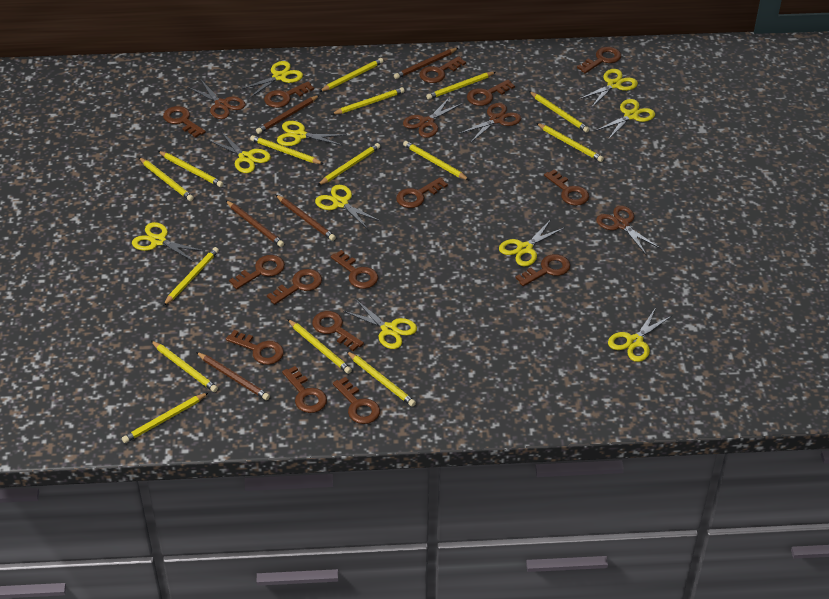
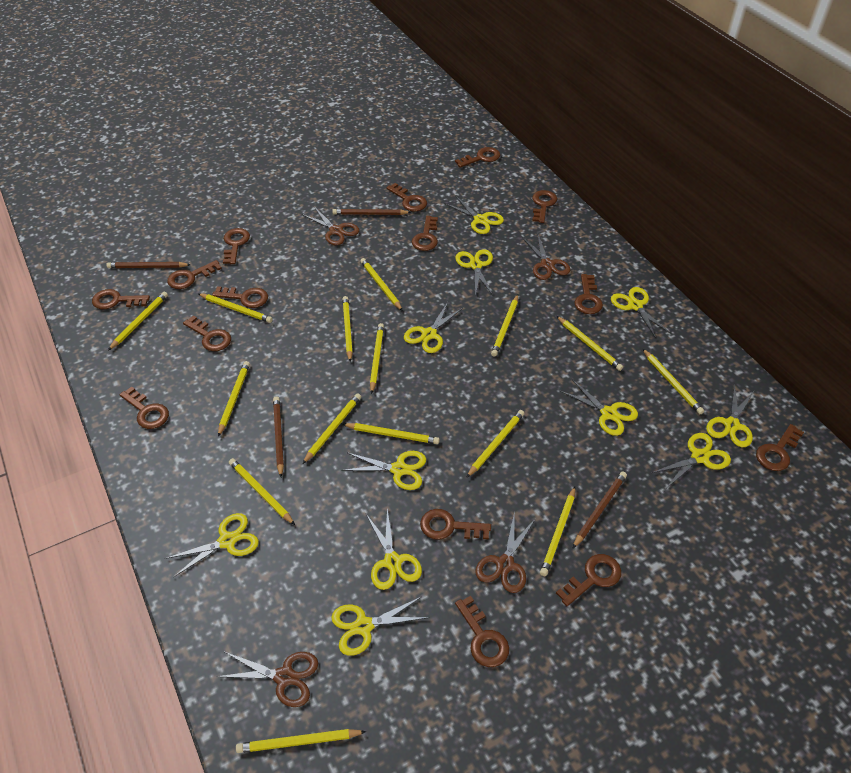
brown pencil: [196,352,270,400] [225,200,284,247] [256,95,319,134] [276,195,336,241] [394,48,458,79] = 5 -> [106,262,191,268] [273,396,284,477] [332,209,411,215] [573,472,627,548] = 4
yellow scissors: [132,222,205,262] [208,131,271,173] [239,61,303,98] [277,121,345,146] [315,185,381,229] [343,299,417,349] [499,221,564,266] [579,69,638,107] [595,99,655,140] [608,307,672,362] = 10 -> [165,513,259,577] [331,597,429,656] [341,451,426,490] [366,509,422,590] [404,302,463,353] [444,196,504,234] [455,249,493,296] [560,379,638,436] [611,287,672,338] [652,433,731,488] [706,384,755,447] = 11

